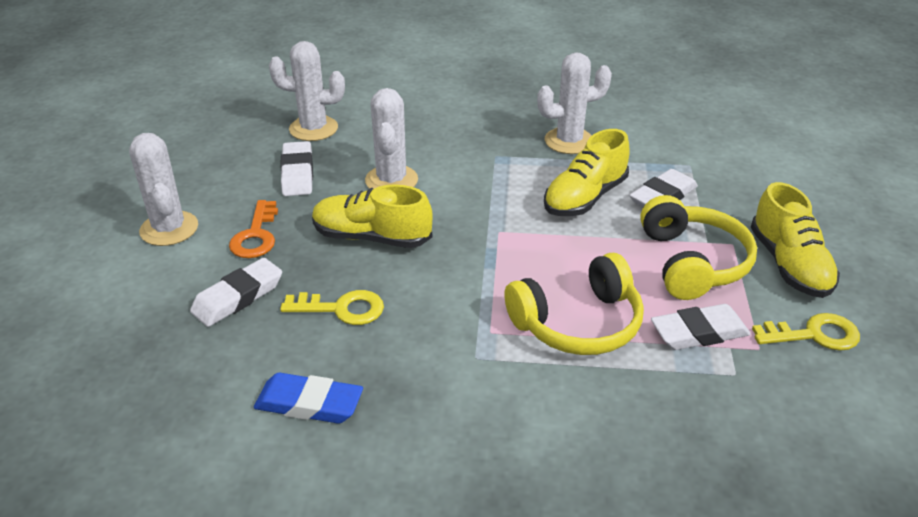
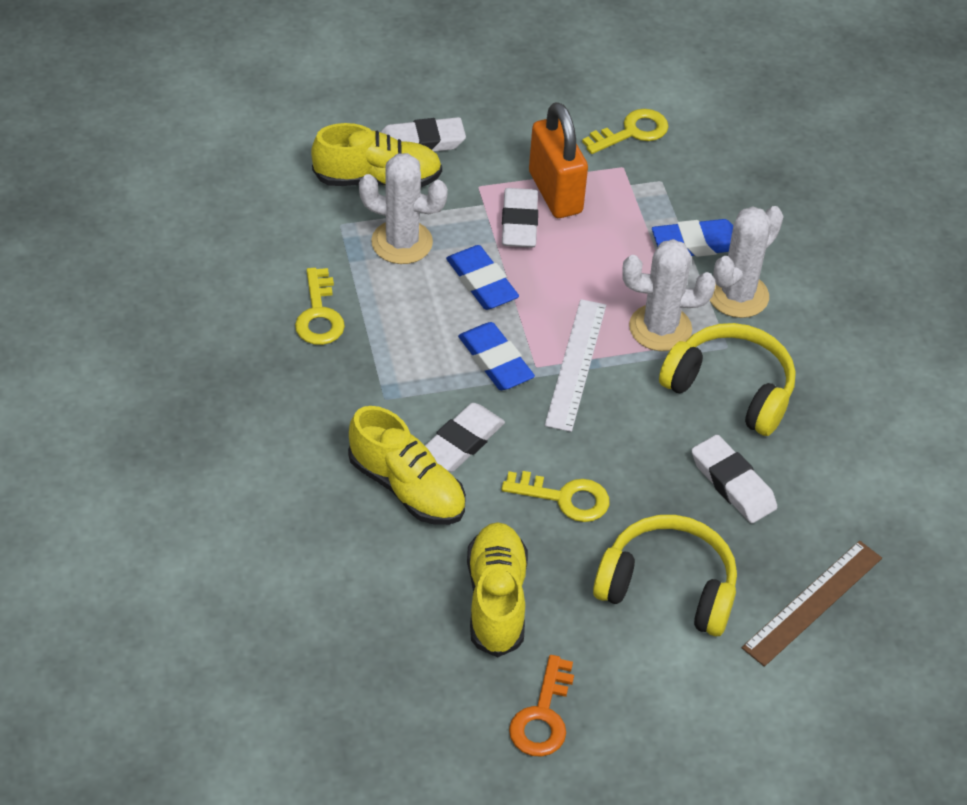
blue eraser: [254,373,363,424] = 1 -> [446,245,519,310] [458,322,535,390] [652,219,733,257] = 3
brown ruler: none = 0 -> [742,541,882,667] = 1
orange padlock: none = 0 -> [529,102,588,218] = 1
white cactus: [129,133,198,246] [269,41,345,141] [365,88,418,189] [537,52,612,154] = 4 -> [359,153,448,264] [622,239,716,351] [710,206,784,318] = 3
white ruler: none = 0 -> [545,299,606,432] = 1
yellow key: [280,290,384,325] [752,313,860,351] = 2 -> [295,268,345,345] [502,471,610,522] [582,109,668,154] = 3

